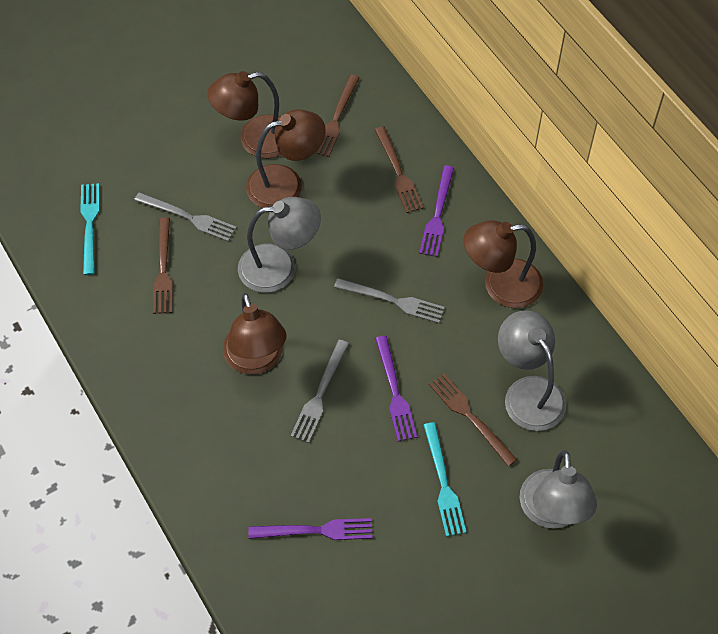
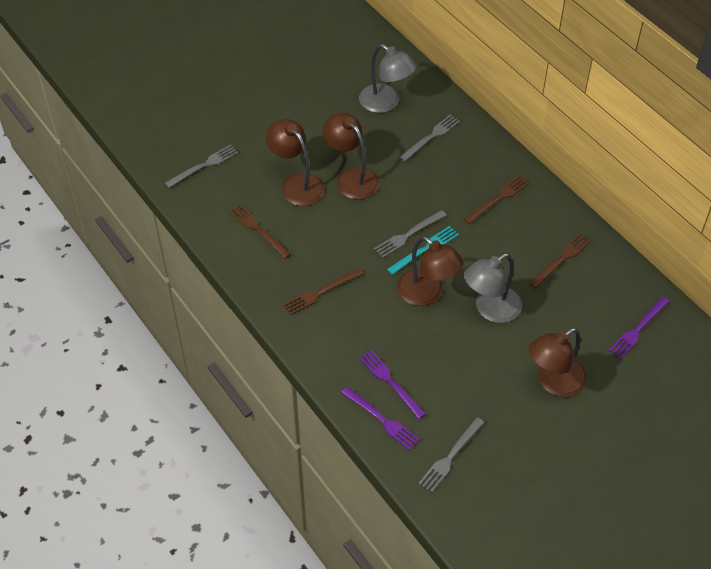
grey fork: [134,192,237,241] [290,340,349,443] [334,278,445,323] = 3 -> [165,144,238,188] [374,210,447,258] [399,114,460,161] [418,417,485,493] = 4
grey lamp: [238,197,321,293] [498,310,566,431] [520,450,597,529] = 3 -> [359,44,417,113] [464,253,522,323] = 2
turquoise fork: [81,183,99,275] [423,422,466,537] = 2 -> [387,226,459,275] = 1

